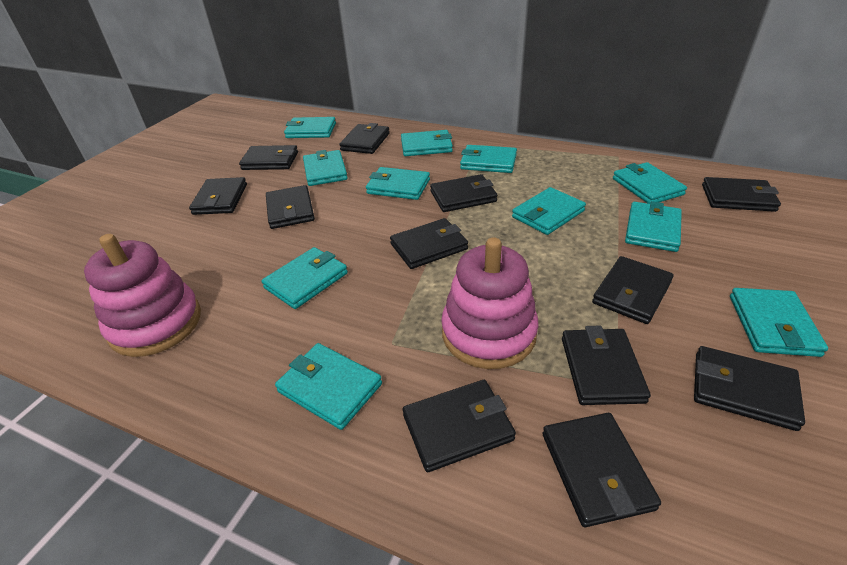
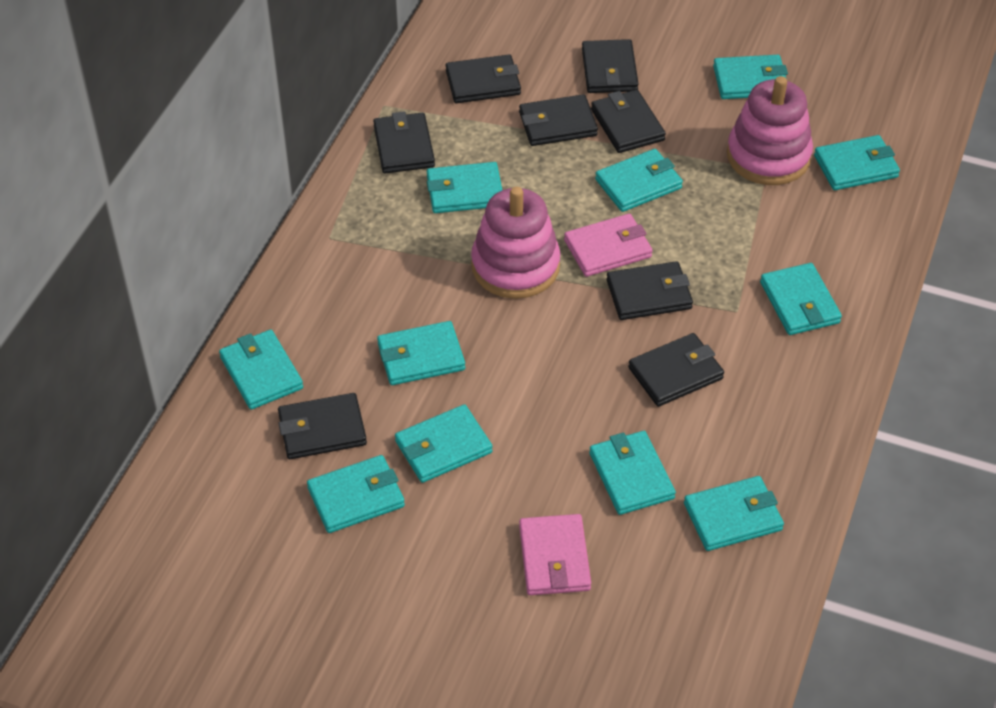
black wallet: [189,177,247,215] [239,145,298,170] [266,185,315,229] [339,123,390,154] [390,218,468,269] [403,380,516,472] [430,174,497,212] [542,413,661,527] [562,326,651,405] [592,256,674,324] [694,346,805,431] [702,177,781,212] = 12 -> [278,393,367,459] [373,111,435,173] [446,54,521,103] [519,94,598,146] [582,39,639,93] [591,90,666,153] [606,261,693,320] [628,333,724,407] = 8
pink wallet: none = 0 -> [519,514,591,595] [564,213,653,277] = 2

